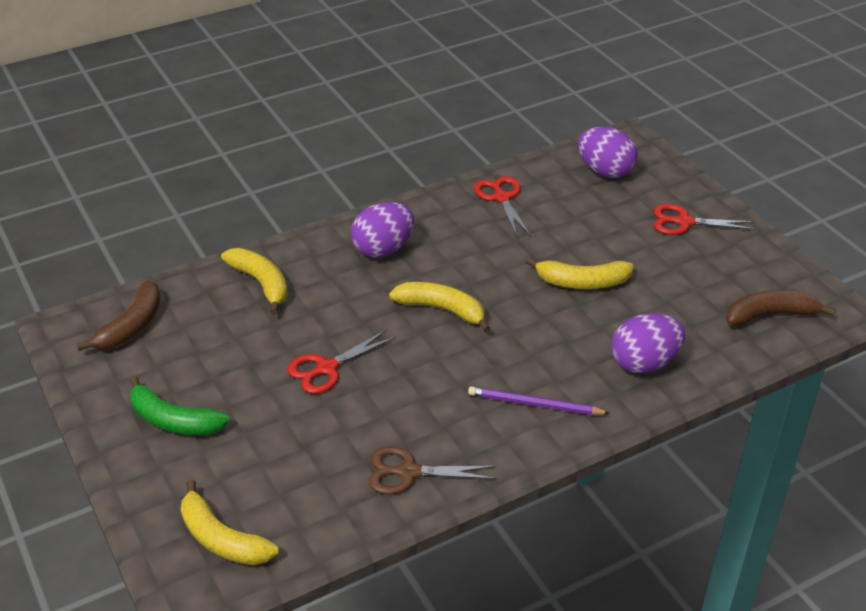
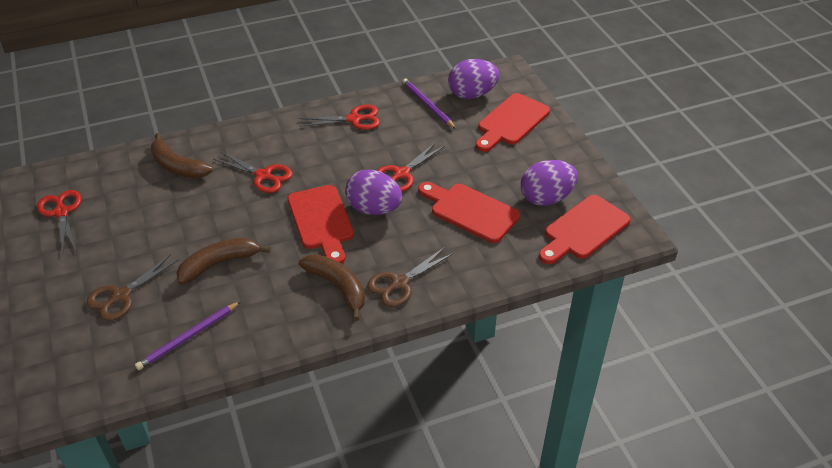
brown banana: [76,281,161,351] [726,290,836,326] = 2 -> [151,133,213,178] [177,238,271,285] [299,254,365,321] = 3
brown scissors: [369,446,496,495] = 1 -> [86,254,179,321] [367,247,454,307] = 2
green banana: [130,376,230,435] = 1 -> none = 0
purple pencil: [468,386,610,415] = 1 -> [135,301,241,370] [402,78,456,129] = 2
red cutting board: none = 0 -> [288,185,354,264] [418,182,520,243] [476,93,550,152] [539,195,631,264] = 4
red scissors: [287,329,396,394] [474,176,531,236] [653,204,756,235] = 3 -> [37,190,81,253] [213,151,293,193] [299,105,380,130] [377,142,445,192] = 4
yellow banana: [181,479,279,565] [221,248,288,314] [389,282,490,332] [526,257,634,289] = 4 -> none = 0

